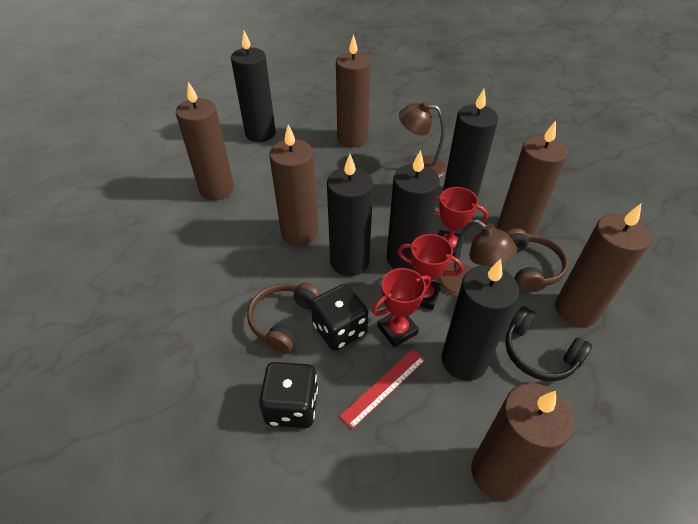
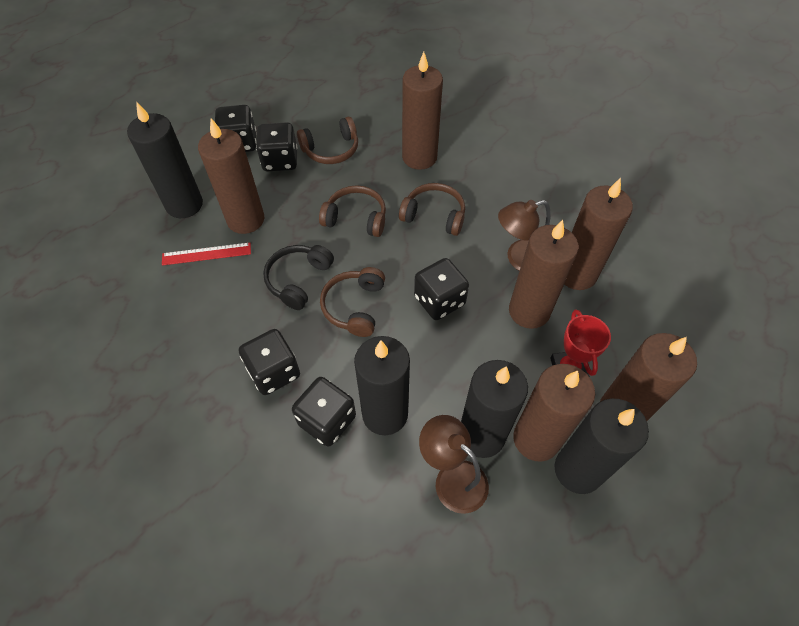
black candle: [231,31,276,142] [327,154,373,276] [387,150,440,270] [442,259,519,381] [443,89,498,198] = 5 -> [127,101,203,218] [354,336,410,435] [461,360,528,458] [554,399,649,494] = 4
black dice: [259,362,318,428] [311,284,368,351] = 2 -> [215,105,257,152] [239,329,300,395] [256,122,297,171] [292,377,356,447] [414,258,469,320] = 5
brown headphones: [247,283,322,354] [506,228,568,292] = 2 -> [297,117,358,164] [319,185,386,237] [320,267,385,337] [399,183,465,236] = 4
red trophy: [372,268,431,347] [397,234,463,310] [434,187,488,257] = 3 -> [550,309,611,376] = 1

